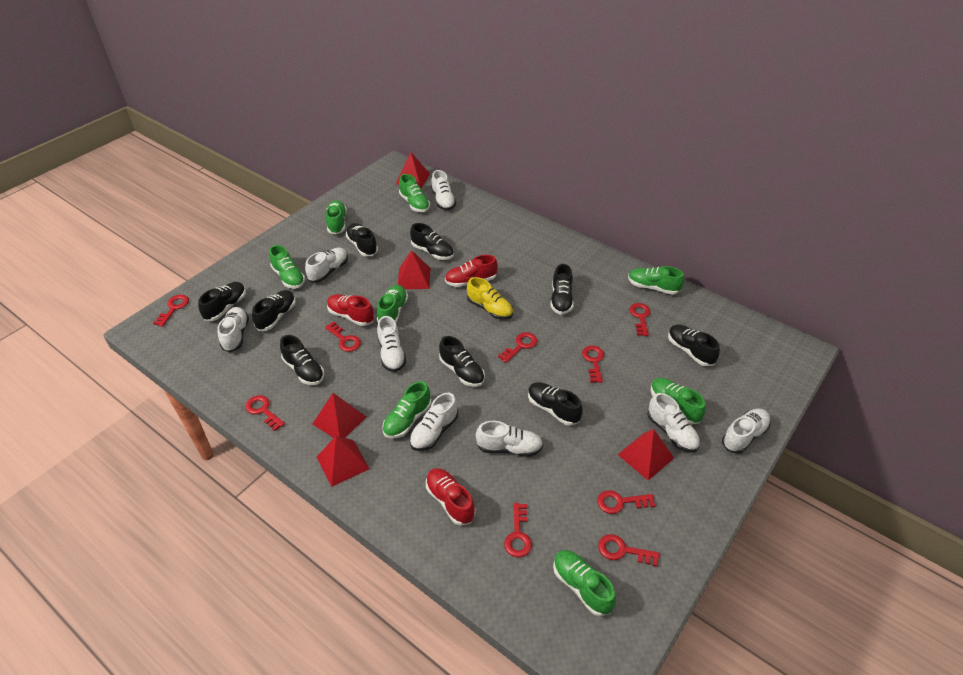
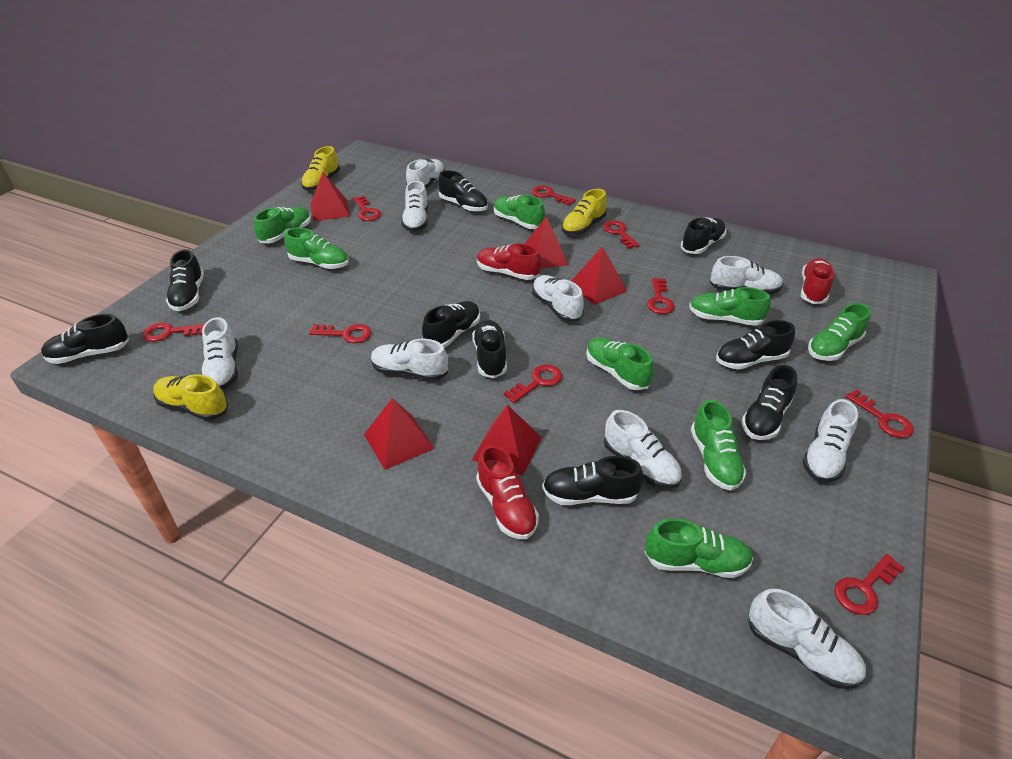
white shoe: [217,307,249,352] [305,248,348,282] [377,316,406,372] [410,393,458,451] [431,170,456,210] [476,421,543,457] [647,393,700,453] [722,409,771,454] = 8 -> [201,317,238,390] [371,339,448,381] [401,181,428,232] [406,159,445,189] [532,275,584,322] [604,410,682,489] [710,256,783,294] [749,589,866,689] [803,399,858,482] = 9
yellow shoe: [467,277,513,320] = 1 -> [153,374,228,420] [301,146,340,191] [562,189,607,235] = 3

